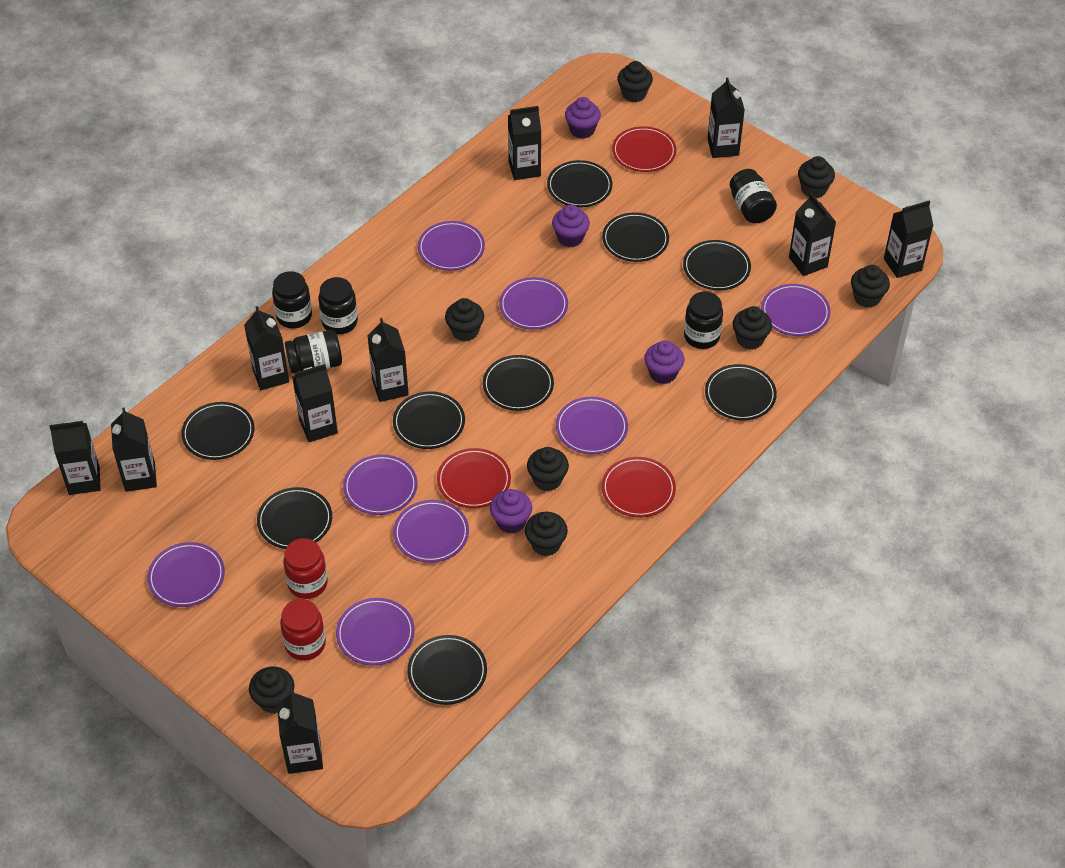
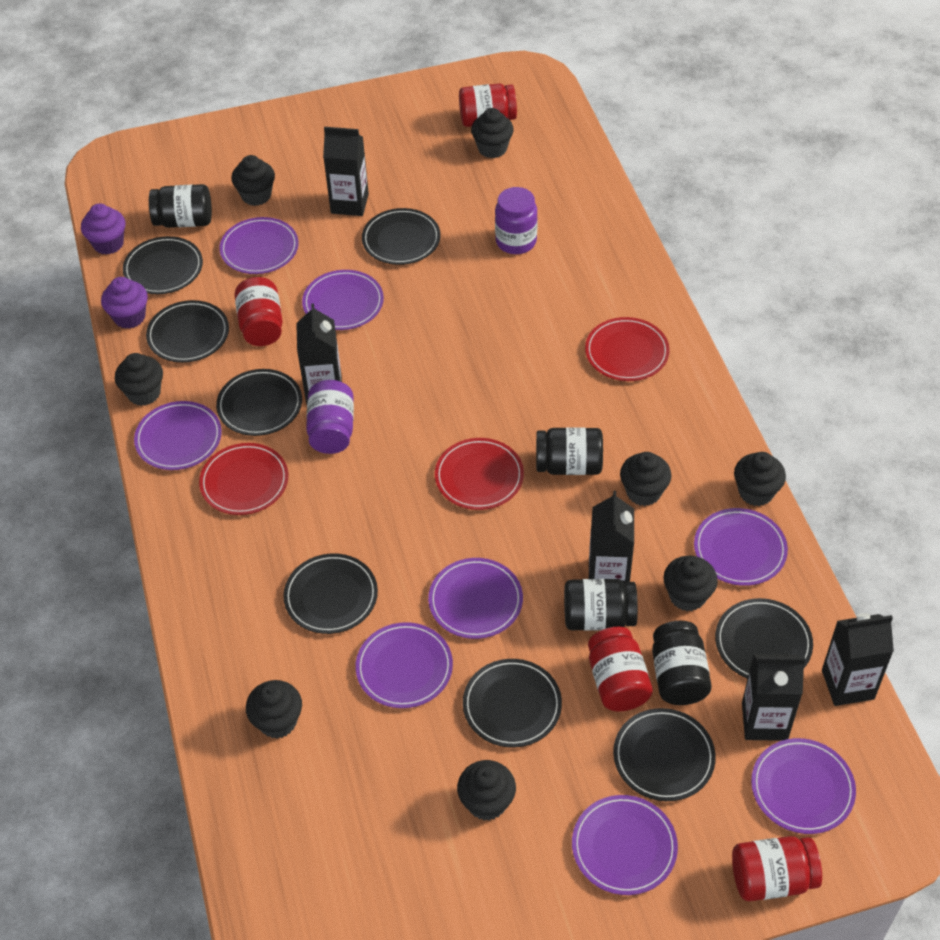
black carton: [49,421,101,495] [111,408,157,492] [244,306,289,390] [277,689,323,774] [292,364,338,442] [367,318,409,402] [508,106,541,180] [707,77,745,158] [789,193,836,276] [884,201,933,278] = 10 -> [296,303,342,405] [323,127,369,216] [589,491,634,584] [742,654,805,741] [822,613,894,706] = 5
black jar: [272,271,312,329] [285,330,342,373] [319,277,358,334] [684,292,723,349] [730,169,777,223] = 5 -> [149,184,212,228] [536,428,603,475] [564,579,638,631] [652,621,712,705] = 4
black plate: [181,402,254,460] [257,487,332,549] [393,391,465,449] [407,635,487,705] [483,355,554,411] [547,160,612,207] [602,212,669,262] [683,240,751,290] [705,364,777,420] = 9 -> [123,236,203,294] [146,300,229,363] [216,369,302,436] [283,553,378,634] [362,208,440,265] [463,659,562,748] [613,708,716,801] [715,598,813,679] = 8
purple cupcake: [490,489,532,534] [552,205,590,247] [565,97,601,139] [644,340,684,384] = 4 -> [81,203,125,255] [101,277,148,329] = 2
purple jar: none = 0 -> [306,380,354,454] [495,187,538,254] = 2
red jar: [280,599,326,661] [283,538,328,599] = 2 -> [234,277,283,346] [459,83,517,127] [588,627,653,711] [732,836,822,901] = 4

